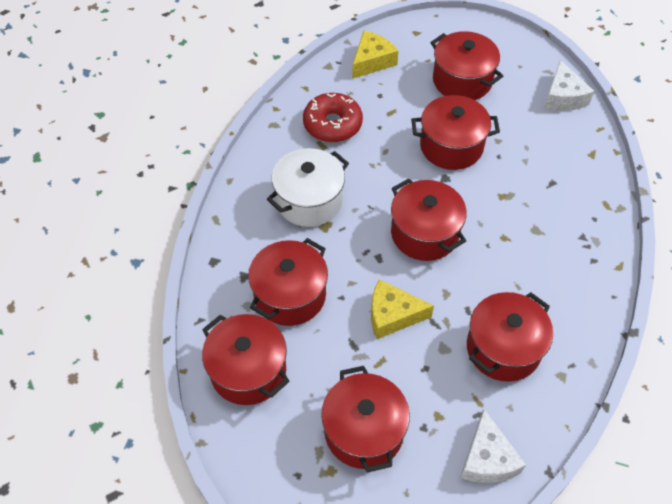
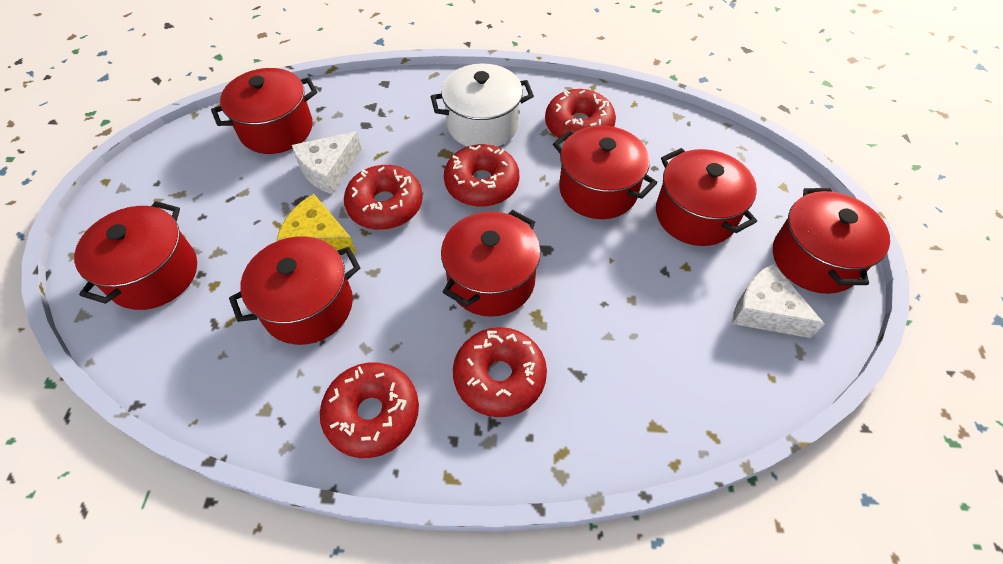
red donut: [303,93,363,142] = 1 -> [320,362,419,458] [344,165,423,230] [444,144,519,207] [453,327,547,417] [545,89,616,142] = 5
yellow cheese: [352,31,398,79] [371,280,434,339] = 2 -> [277,194,356,254] = 1

